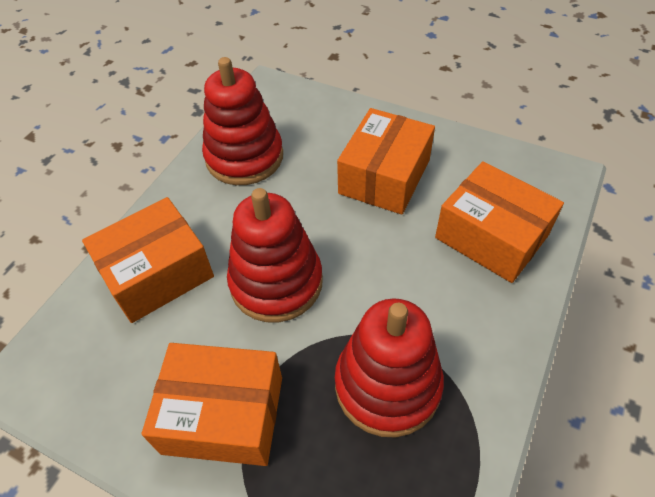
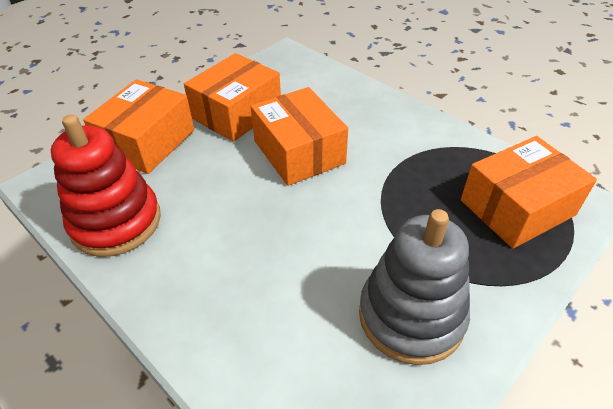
grey stacking toy: none = 0 -> [359,209,470,365] = 1
red stacking toy: [202,57,283,185] [227,188,323,323] [335,298,444,437] = 3 -> [51,115,161,257] = 1

